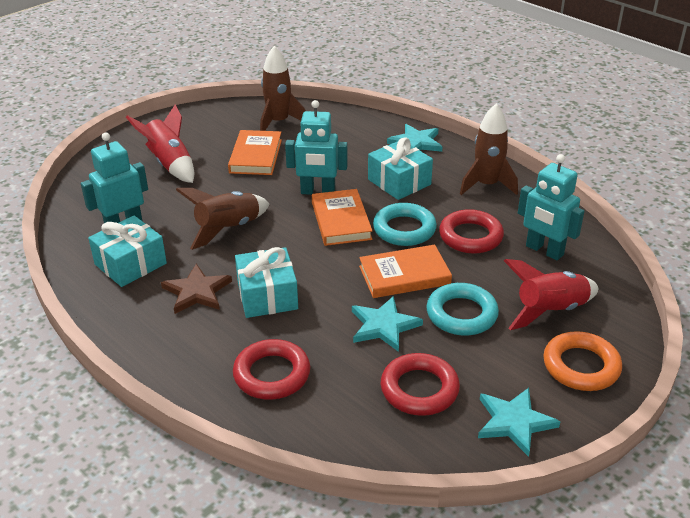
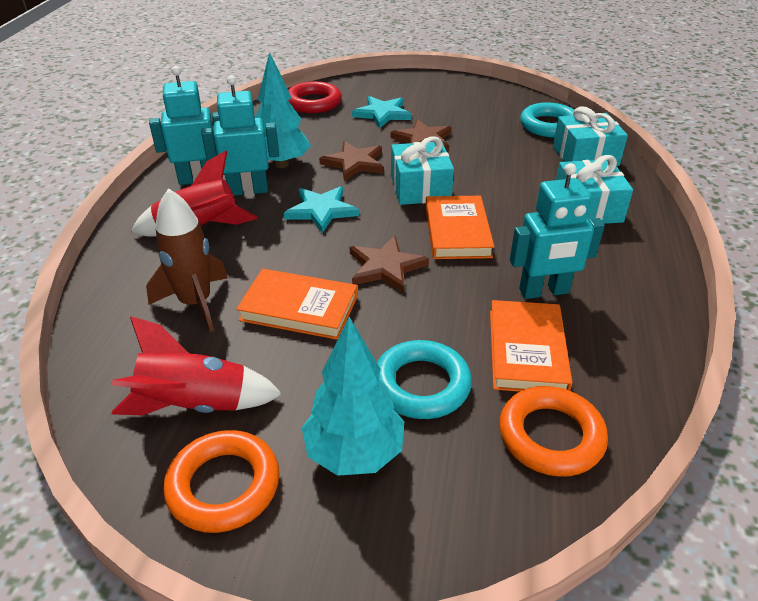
brown rocket: [176,188,269,250] [260,46,306,131] [460,104,518,195] = 3 -> [146,188,228,332] = 1
brown star: [161,264,232,314] = 1 -> [319,141,384,181] [350,236,429,293] [390,119,452,152] = 3
orange ring: [543,331,622,391] = 1 -> [163,430,279,533] [499,386,608,477] = 2
red ring: [233,339,310,400] [381,353,460,416] [439,209,504,254] = 3 -> [288,81,342,113] = 1
turquoise star: [352,296,423,352] [387,124,443,152] [478,388,560,457] = 3 -> [284,186,359,233] [352,96,412,129] = 2
turquoise tree: none = 0 -> [255,52,311,168] [302,317,404,476] = 2

